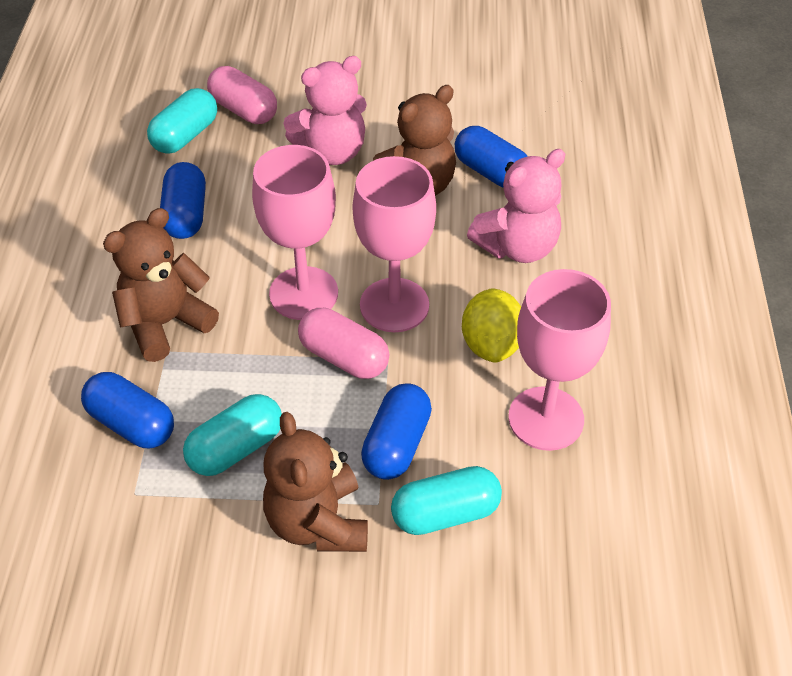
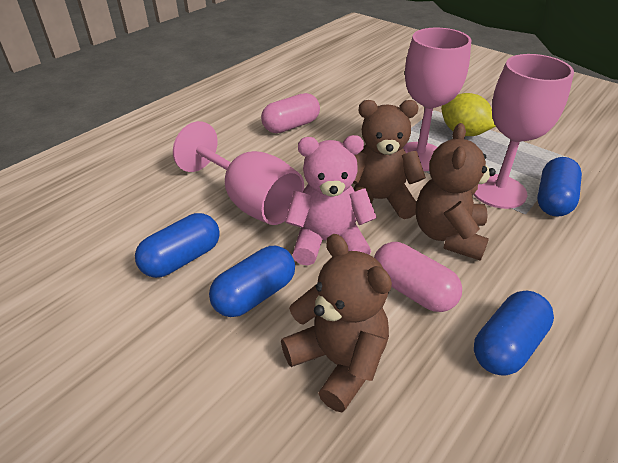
pink teddy bear: [283,56,367,165] [467,149,565,263] = 2 -> [285,135,377,266] = 1
turquoise capsule: [147,88,217,154] [183,394,282,476] [391,466,502,535] = 3 -> none = 0

